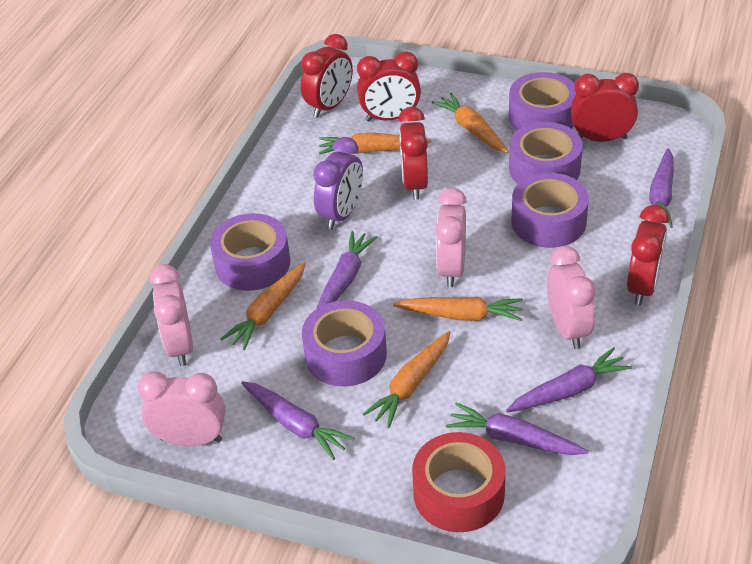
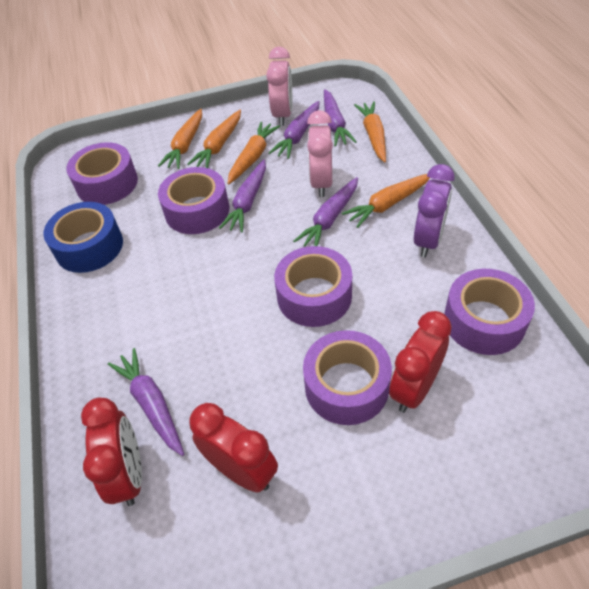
blue tape: none = 0 -> [43,202,123,273] = 1
pink clock: [137,371,226,446] [150,264,193,366] [435,188,467,287] [547,246,596,349] = 4 -> [266,47,292,126] [307,110,333,197] = 2
red clock: [301,34,353,118] [357,51,421,121] [398,107,428,200] [571,73,639,142] [627,205,669,306] = 5 -> [81,398,142,506] [190,403,278,493] [389,311,452,413] = 3
red tape: [412,432,506,532] = 1 -> none = 0

